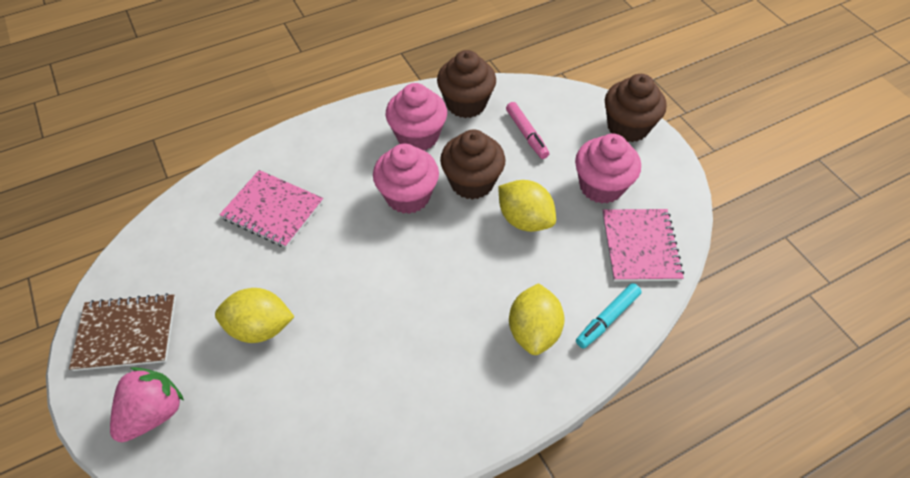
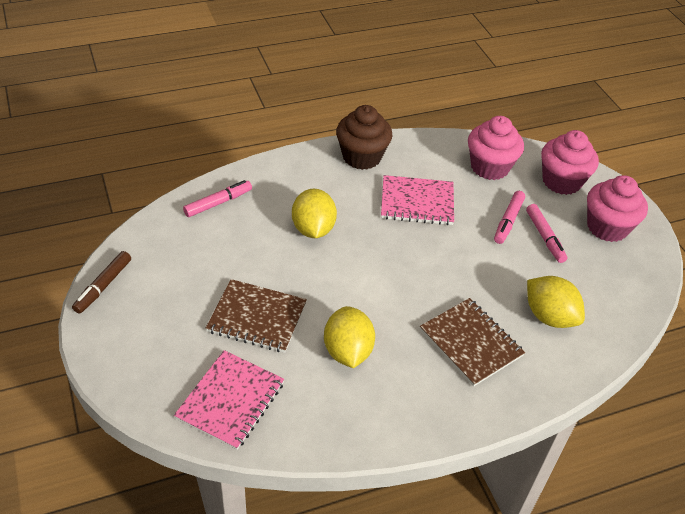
brown cupcake: [437,50,496,118] [440,129,505,200] [605,74,667,142] = 3 -> [336,105,392,170] = 1
brown marker: none = 0 -> [72,251,131,314] = 1
brown notebook: [69,293,176,371] = 1 -> [206,279,307,353] [420,298,525,387] = 2
pink marker: [506,102,549,159] = 1 -> [183,180,252,217] [494,191,525,244] [526,204,567,263] = 3
pink strawberry: [110,367,184,442] = 1 -> none = 0
turquoise marker: [576,283,642,349] = 1 -> none = 0

